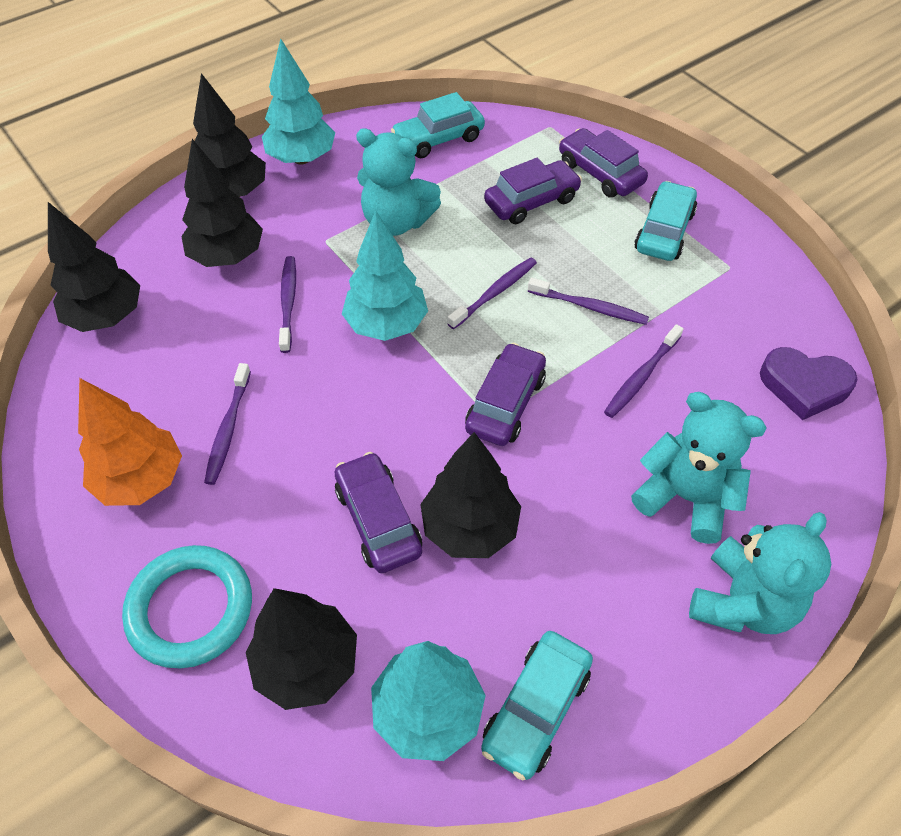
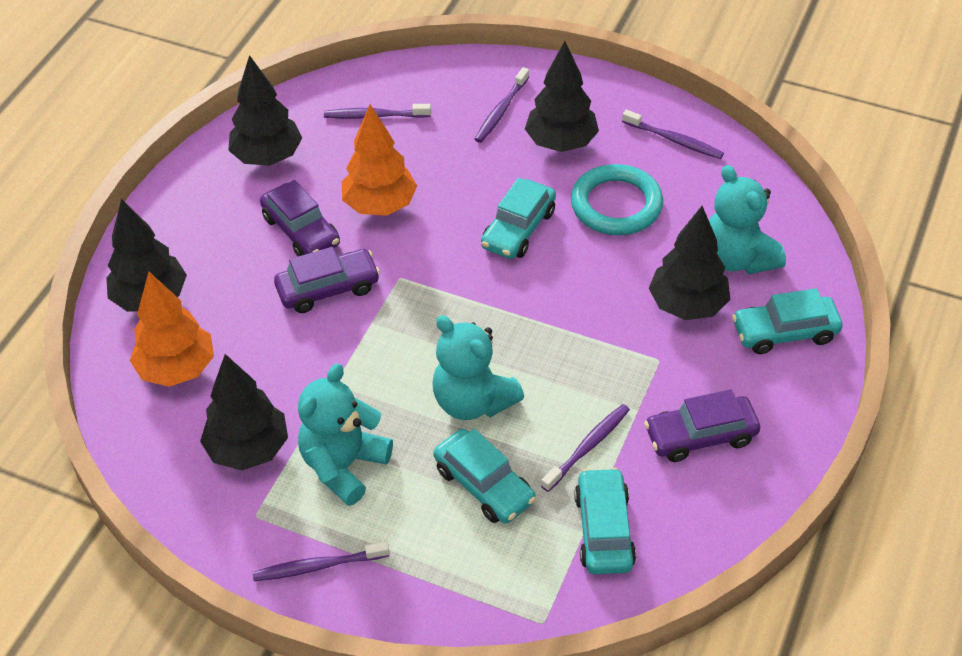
orange tree: [78,378,182,506] = 1 -> [130,272,214,387] [342,105,417,216] = 2
purple car: [335,452,422,573] [465,343,546,446] [484,158,582,224] [559,128,648,198] = 4 -> [260,180,340,256] [274,247,380,313] [644,389,760,462] = 3
purple heart: [760,347,858,420] = 1 -> none = 0
turquoise car: [391,92,485,158] [481,631,593,780] [634,181,697,261] = 3 -> [433,429,536,523] [481,178,556,259] [574,467,636,574] [732,288,843,354] = 4
turquoise tree: [262,38,335,164] [342,211,428,341] [371,641,486,761] = 3 -> none = 0

